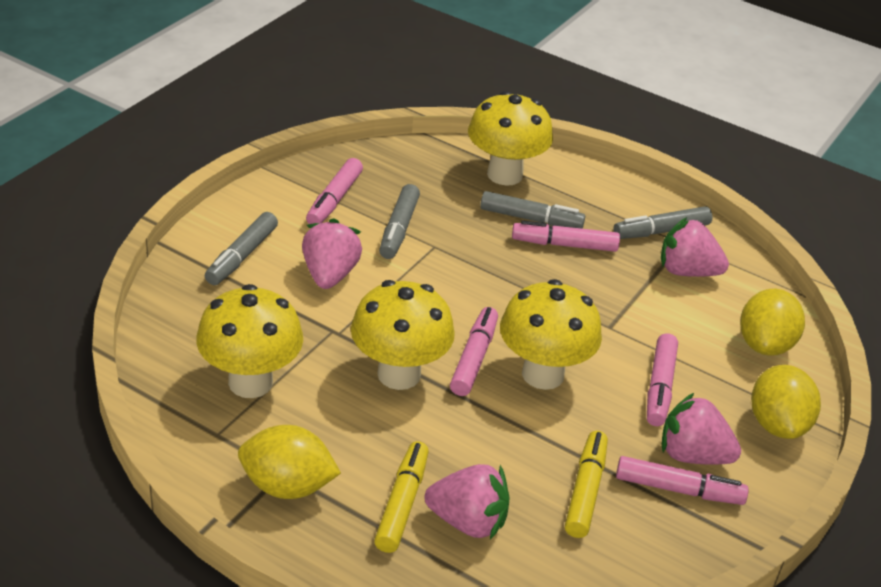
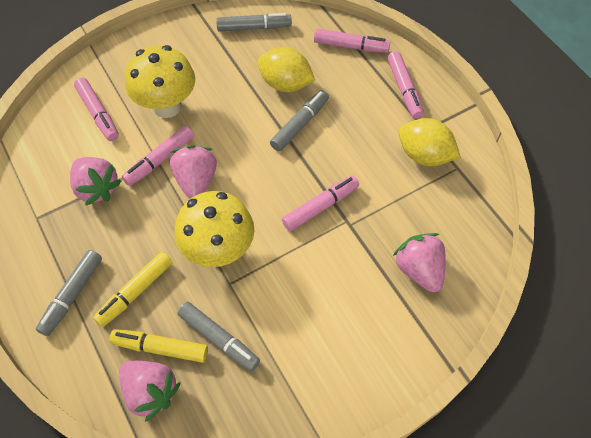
yellow lemon: [238,425,341,499] [740,289,805,356] [751,365,821,439] = 3 -> [257,47,315,92] [398,118,461,166] = 2
yellow mushroom: [196,284,303,398] [351,280,455,390] [468,91,553,186] [500,279,602,390] = 4 -> [125,45,195,118] [175,191,254,267] = 2

